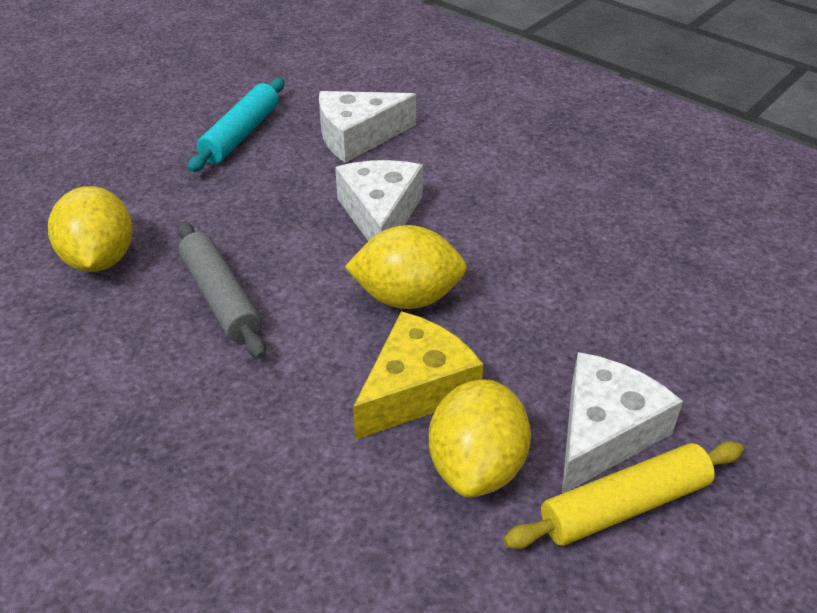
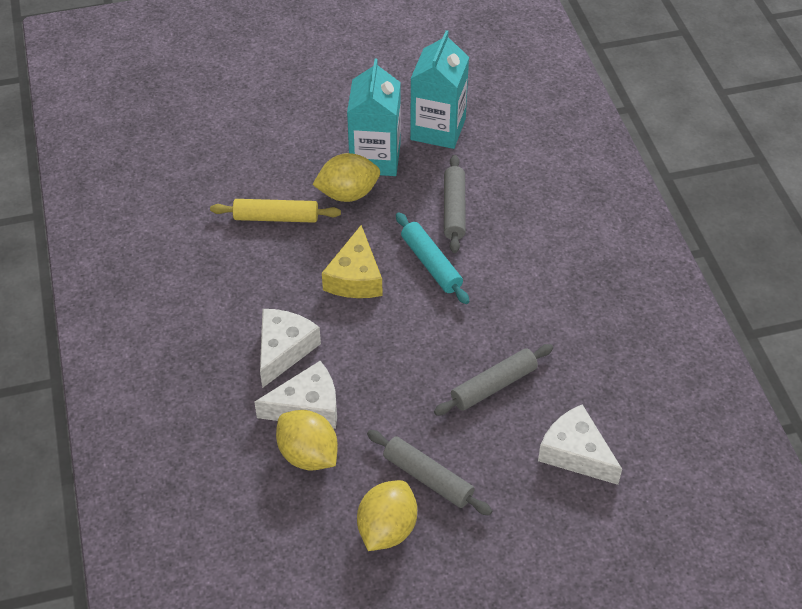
grey rolling pin: [177,222,266,359] = 1 -> [367,430,492,516] [434,344,553,416] [444,155,466,253] = 3
turquoise carton: none = 0 -> [347,59,401,176] [410,30,469,149] = 2

